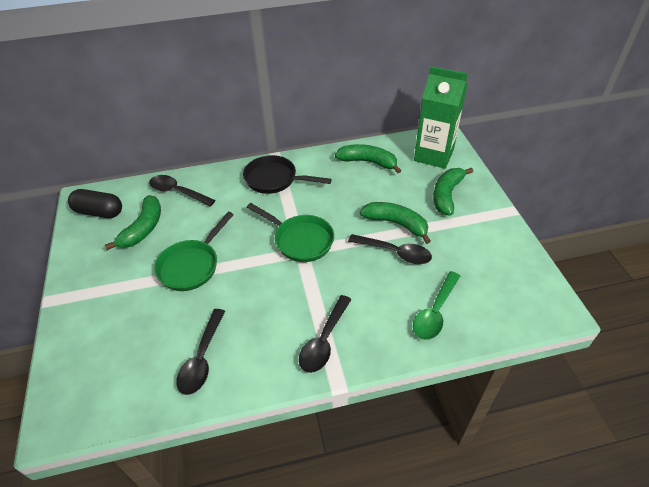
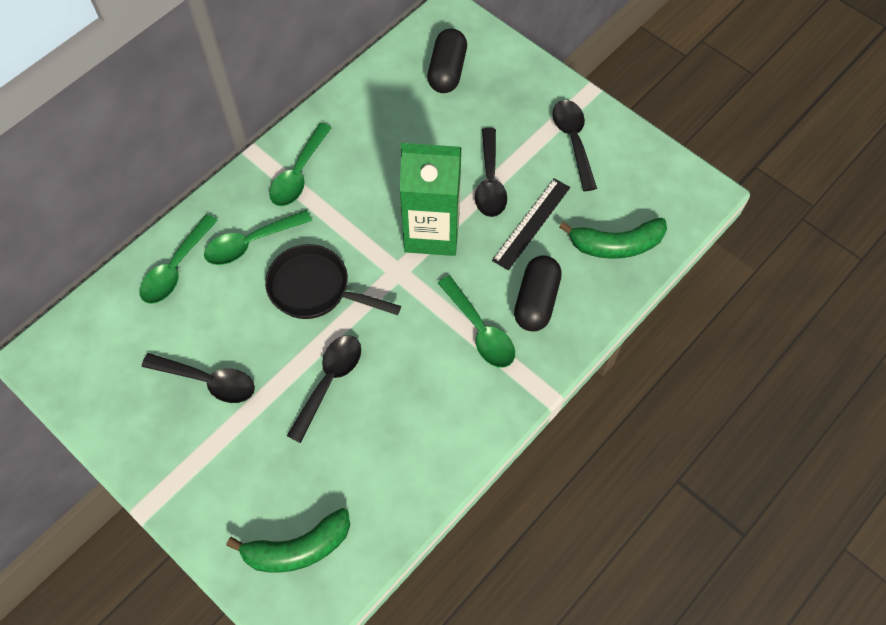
black capsule: [68,189,122,218] = 1 -> [427,29,467,93] [514,255,562,331] = 2
black ruler: none = 0 -> [492,178,570,271] = 1
green banana: [105,195,161,250] [335,144,401,173] [360,202,431,244] [433,168,473,216] = 4 -> [226,508,350,573] [559,218,667,259] = 2
green pan: [154,212,234,291] [247,203,334,262] = 2 -> none = 0
green spoon: [413,271,460,340] = 1 -> [140,214,218,304] [204,210,312,265] [269,123,331,206] [438,276,515,368] = 4

